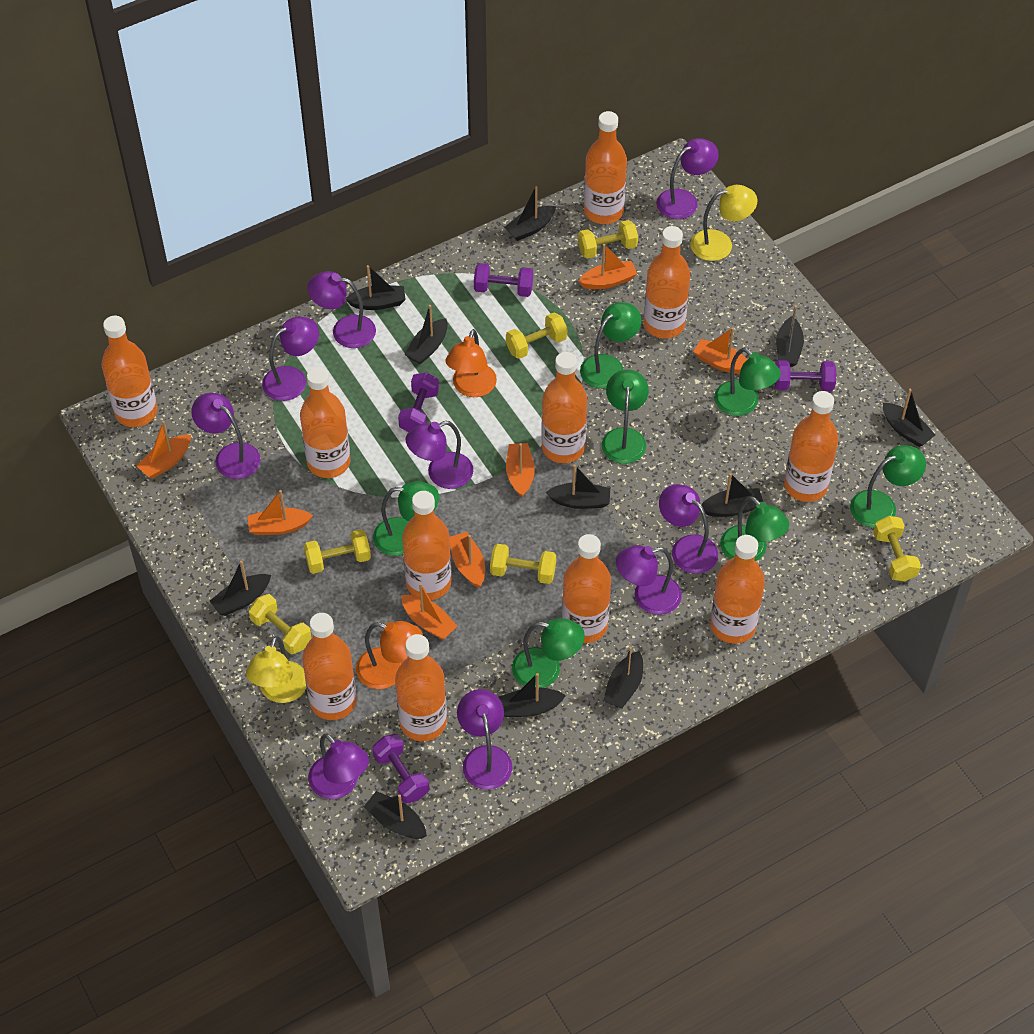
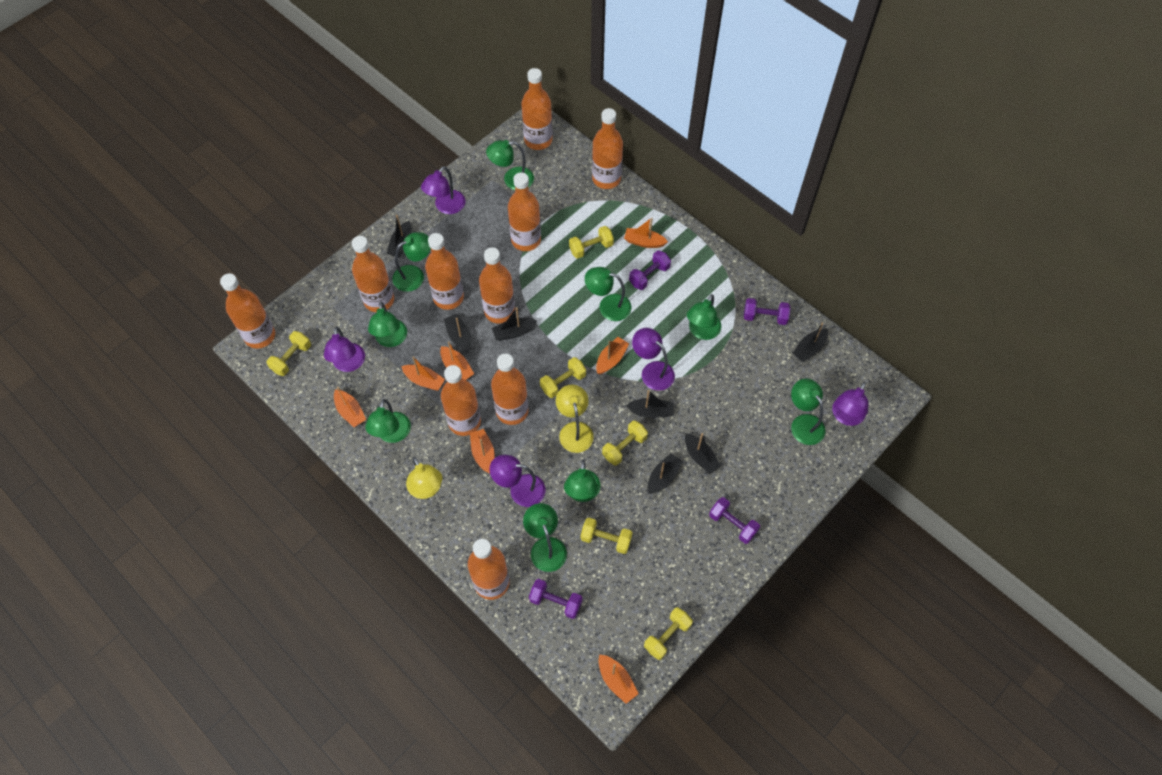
black boat: [210,561,271,616] [346,265,406,310] [364,791,427,839] [404,305,448,364] [498,673,566,717] [504,186,556,241] [546,464,610,509] [603,646,643,709] [702,473,763,517] [776,305,804,367] [882,389,936,447] = 11 -> [387,215,412,258] [444,314,471,353] [492,307,537,341] [626,390,674,418] [648,453,683,494] [685,433,721,474] [793,323,828,362] = 7
green lamp: [373,481,439,556] [512,618,585,688] [580,302,641,389] [602,369,649,464] [714,348,781,416] [720,496,789,561] [850,445,926,528] = 7 -> [365,399,411,443] [368,302,407,347] [392,232,431,292] [486,140,534,190] [523,503,567,572] [564,459,600,502] [585,267,631,321] [687,294,721,340] [791,378,826,445] = 9
orange bottle: [102,316,157,427] [300,367,350,478] [302,613,357,720] [395,634,447,741] [402,491,451,600] [541,352,587,463] [562,534,611,643] [584,111,627,224] [644,226,690,339] [710,535,765,644] [784,391,838,502] = 11 -> [220,274,275,349] [352,236,394,312] [425,233,464,310] [441,365,481,436] [468,539,510,600] [479,247,515,323] [491,354,529,425] [508,173,541,251] [521,68,553,150] [592,108,623,189] = 10
orange lamp: [356,621,423,689] [445,329,497,397] = 2 -> none = 0
purple lamp: [191,393,261,479] [262,317,319,401] [307,271,376,348] [308,733,369,799] [405,421,473,489] [457,689,512,790] [616,545,682,615] [656,138,719,219] [659,484,718,574] = 9 -> [324,327,365,372] [421,166,465,214] [490,455,545,507] [632,328,675,391] [832,382,868,426] = 5

